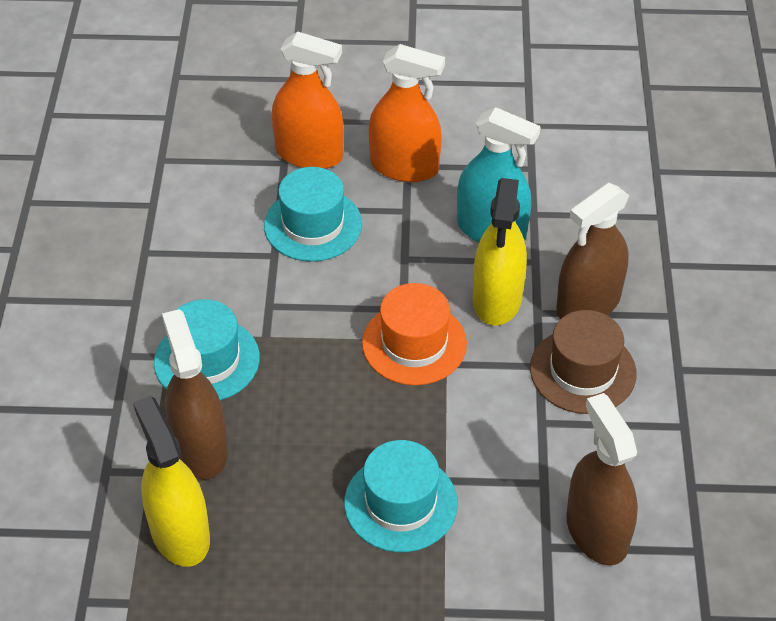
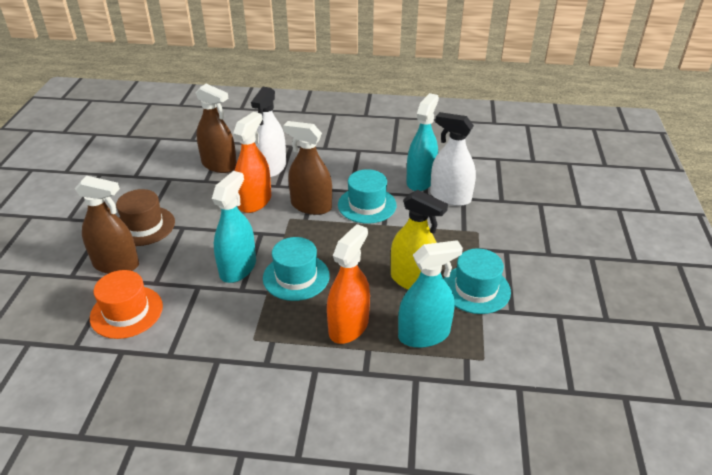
turquoise spray bottle: [457,107,541,243] = 1 -> [212,171,256,283] [398,240,463,348] [406,93,439,191] = 3
white spray bottle: none = 0 -> [251,87,286,178] [430,112,476,206] = 2
yellow spray bottle: [133,396,210,567] [473,178,527,326] = 2 -> [391,190,448,290] = 1

